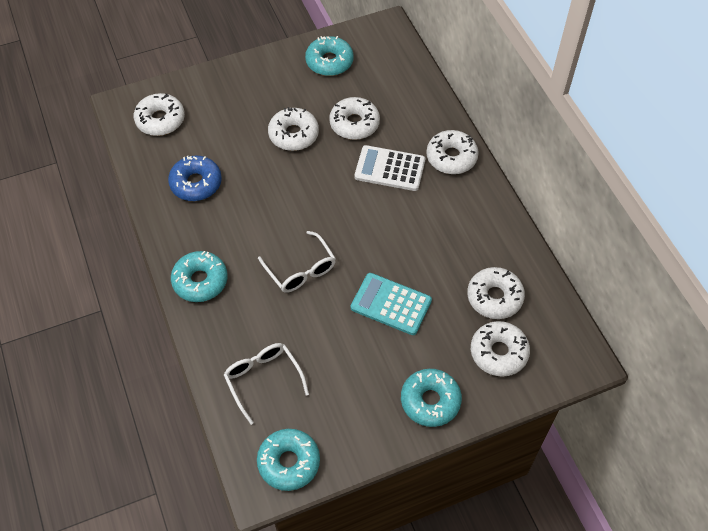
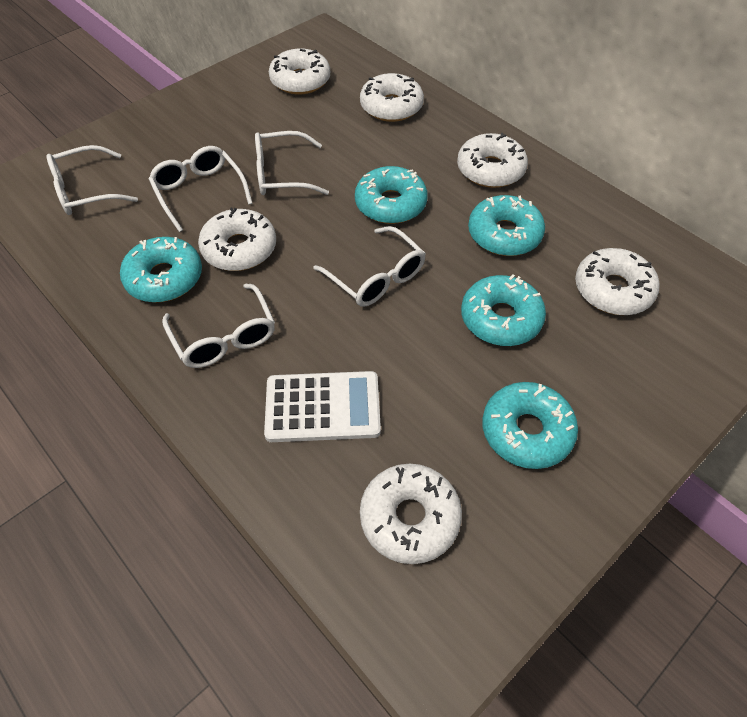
blue donut: [168,155,222,201] = 1 -> none = 0
turquoise calculator: [351,273,432,335] = 1 -> none = 0
turquoise donut: [171,251,228,302] [257,429,320,491] [305,36,353,76] [401,369,462,427] = 4 -> [120,237,202,303] [355,166,428,224] [461,275,546,346] [468,195,545,256] [482,382,578,469] = 5
white glasses: [224,343,309,425] [258,231,336,293] = 2 -> [46,145,138,215] [149,146,253,232] [162,284,275,368] [255,131,329,195] [313,226,426,307] = 5

